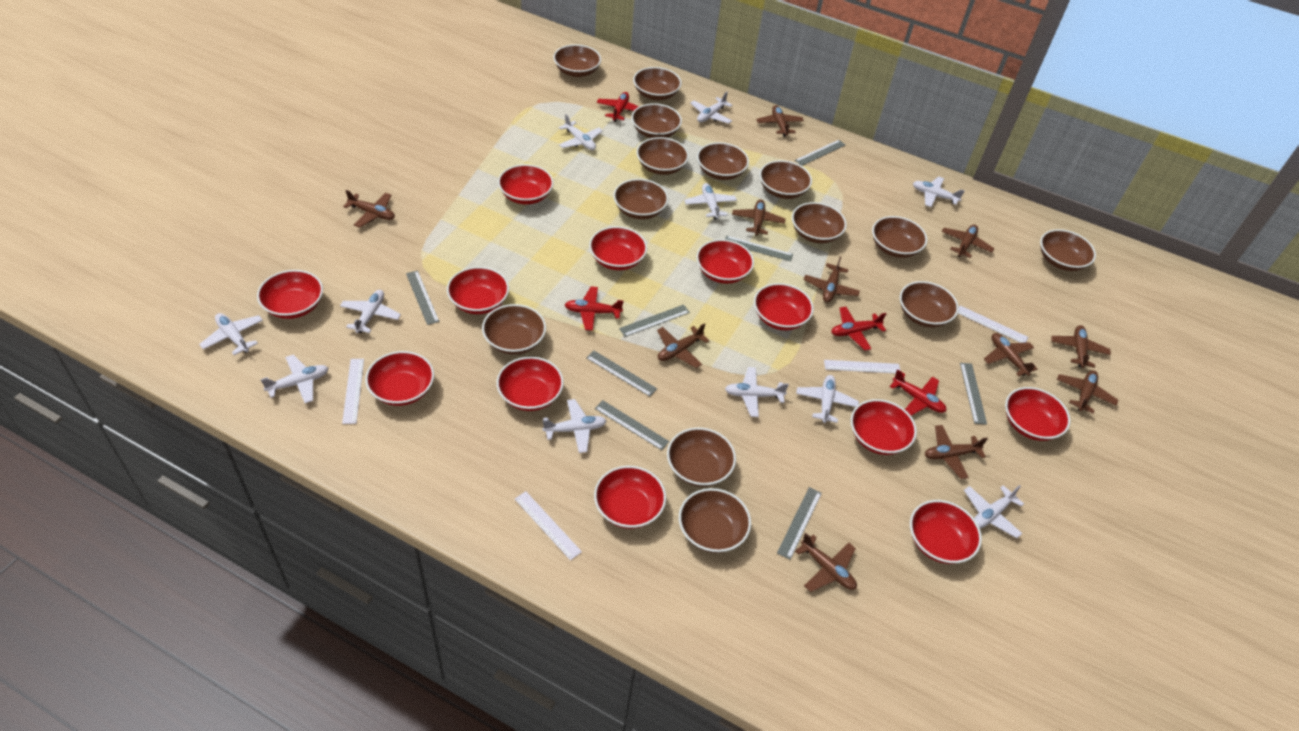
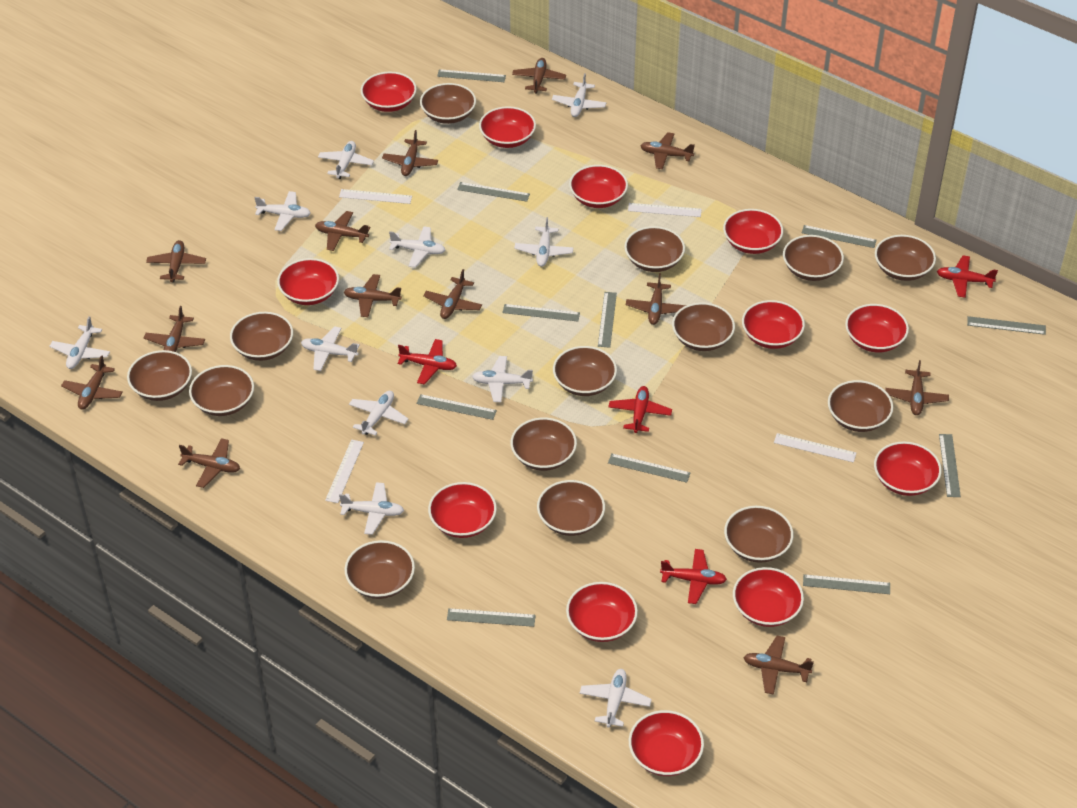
brown plane: [343,190,395,228] [657,323,709,368] [732,200,785,236] [756,105,804,137] [795,533,857,592] [803,256,860,303] [924,425,988,479] [942,225,994,258] [984,333,1037,376] [1051,325,1111,368] [1057,370,1118,414] = 11 -> [61,355,123,410] [144,306,205,352] [146,240,206,282] [178,438,240,488] [315,211,370,251] [344,274,402,317] [382,130,438,176] [423,269,482,319] [512,58,566,94] [626,273,686,325] [640,132,695,169] [743,636,814,695] [885,360,949,415] = 13
grey ruler: [406,270,439,325] [586,350,657,397] [595,400,669,450] [619,305,690,337] [725,236,793,262] [777,487,822,560] [795,140,845,166] [960,363,987,425] = 8 -> [416,394,497,420] [437,69,506,82] [447,608,536,627] [457,182,530,202] [502,304,580,322] [598,292,617,348] [608,453,691,483] [802,225,877,248] [803,574,890,594] [939,434,961,497] [967,316,1046,335] = 11

